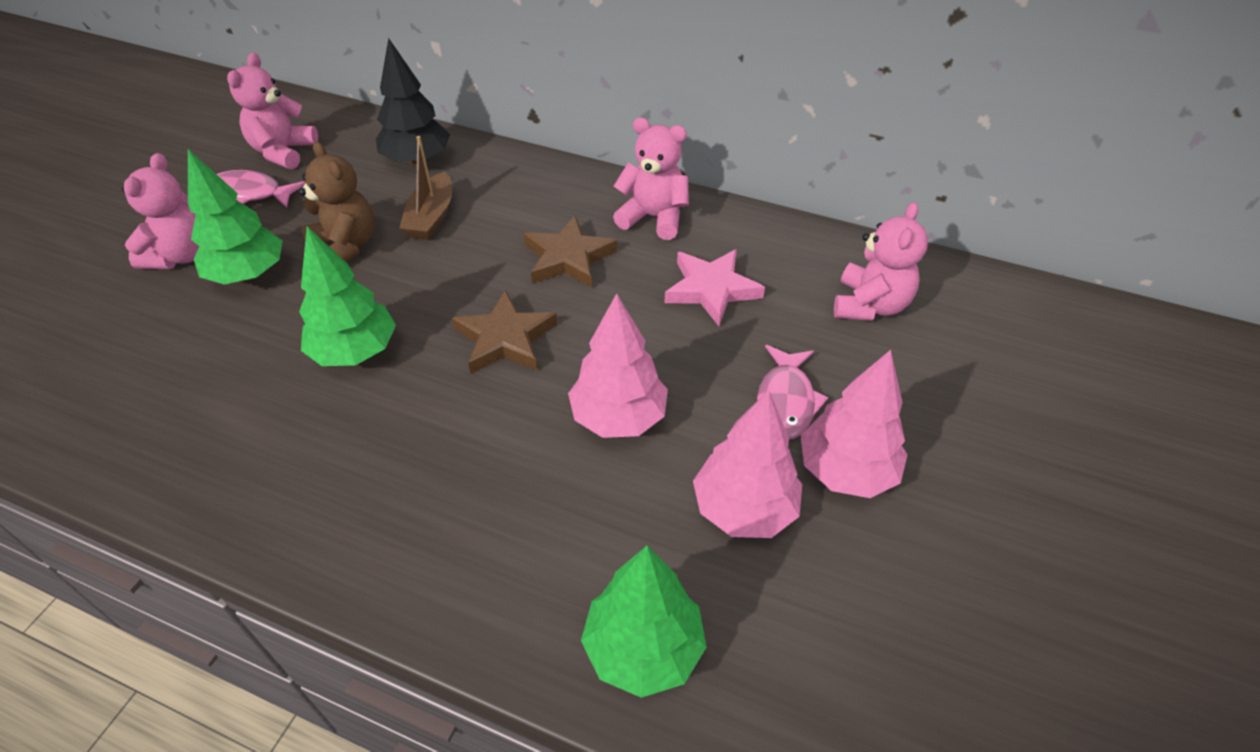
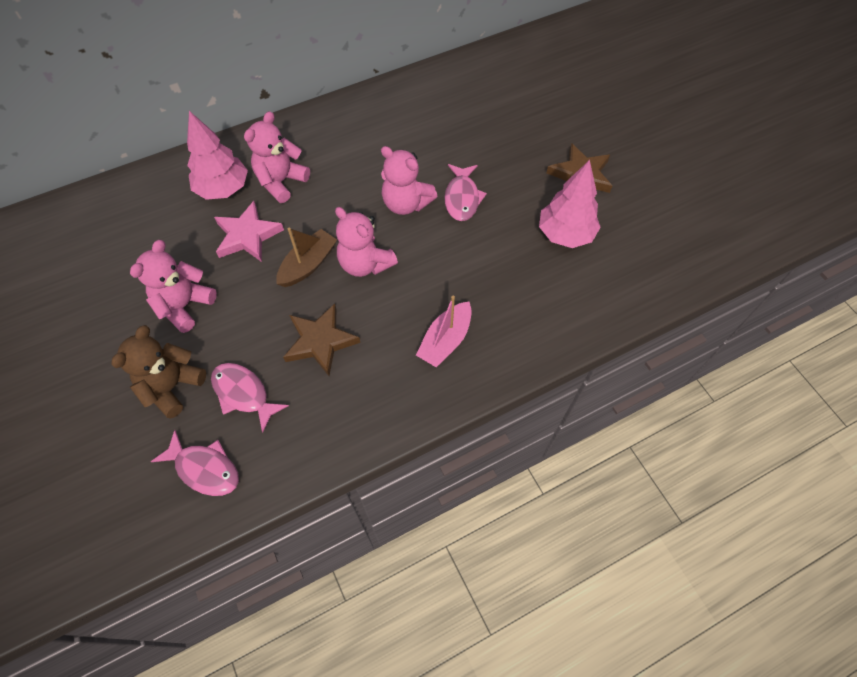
black tree: [376,38,450,166] = 1 -> none = 0
green tree: [188,149,283,285] [299,226,396,366] [581,546,707,698] = 3 -> none = 0
pink boat: none = 0 -> [416,296,472,367] = 1
pink fish: [217,170,306,208] [757,345,828,439] = 2 -> [151,430,239,496] [211,363,289,433] [445,164,487,221] = 3
pink tree: [568,293,668,438] [693,390,802,538] [801,350,908,498] = 3 -> [187,111,248,200] [539,160,601,248] = 2

